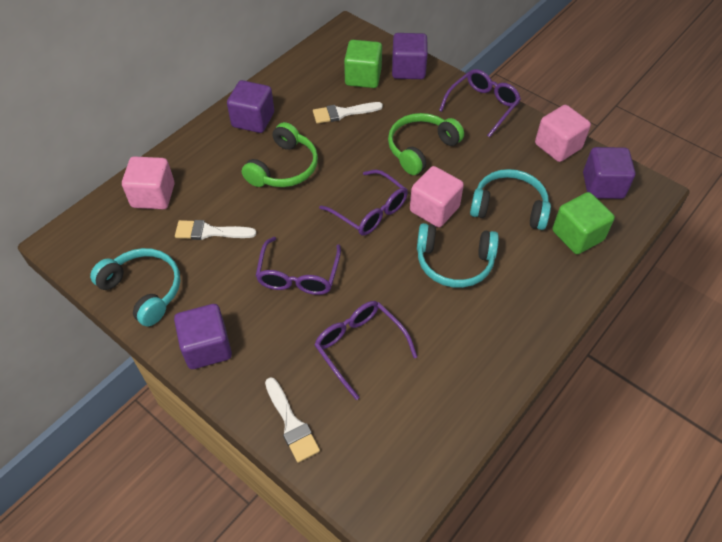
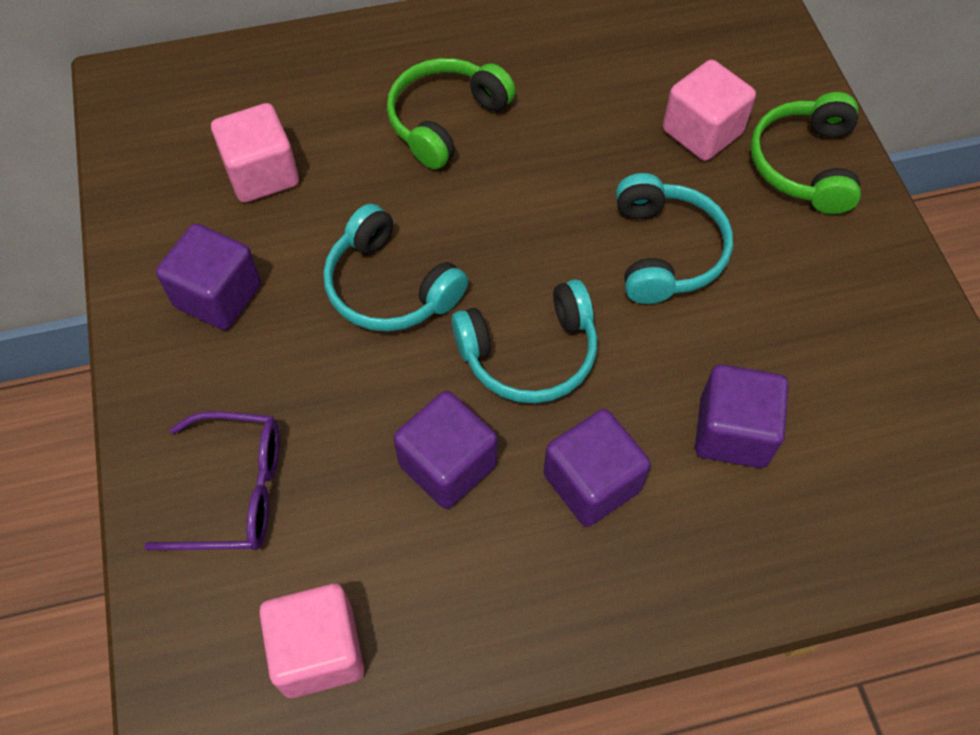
green cube: [344,40,382,88] [552,192,615,254] = 2 -> none = 0
purple glasses: [256,237,341,295] [315,301,417,400] [319,170,408,236] [439,69,521,138] = 4 -> [144,411,280,550] = 1
white brush: [175,220,256,240] [265,377,320,463] [313,102,383,124] = 3 -> none = 0

